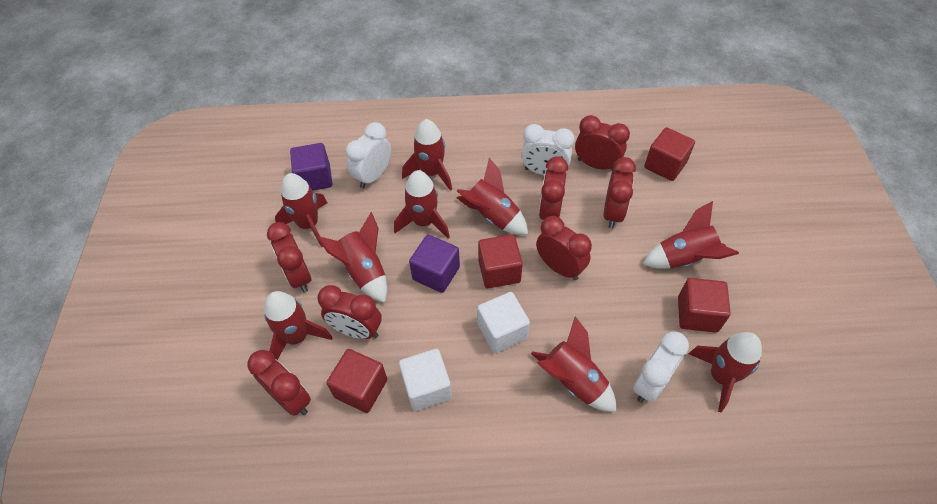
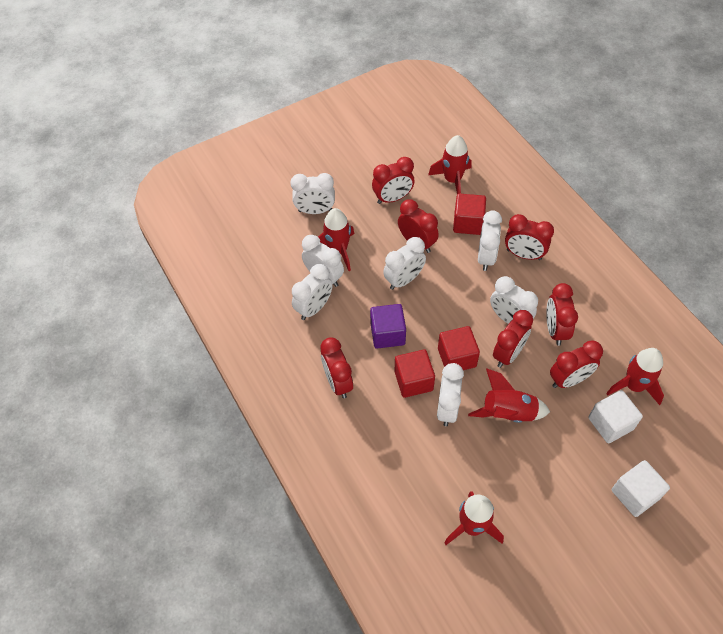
purple cube: [290,143,332,191] [409,235,460,293] = 2 -> [370,304,406,349] = 1
red cube: [327,349,387,413] [478,234,523,288] [644,127,695,181] [678,278,731,333] = 4 -> [395,350,435,398] [438,326,480,370] [453,193,486,235] = 3
red rocket: [264,291,333,360] [275,173,327,247] [317,212,387,303] [394,170,450,238] [402,119,452,191] [457,158,528,235] [531,316,616,412] [643,201,739,269] [689,332,762,412] = 9 -> [318,208,354,271] [428,135,471,194] [445,492,504,545] [468,369,550,423] [606,348,664,405] = 5
white clock: [346,122,391,188] [521,124,574,175] [633,331,689,403] = 3 -> [290,173,335,214] [292,264,333,320] [302,235,344,287] [383,237,426,290] [437,363,464,426] [478,210,502,271] [490,276,538,324] = 7

